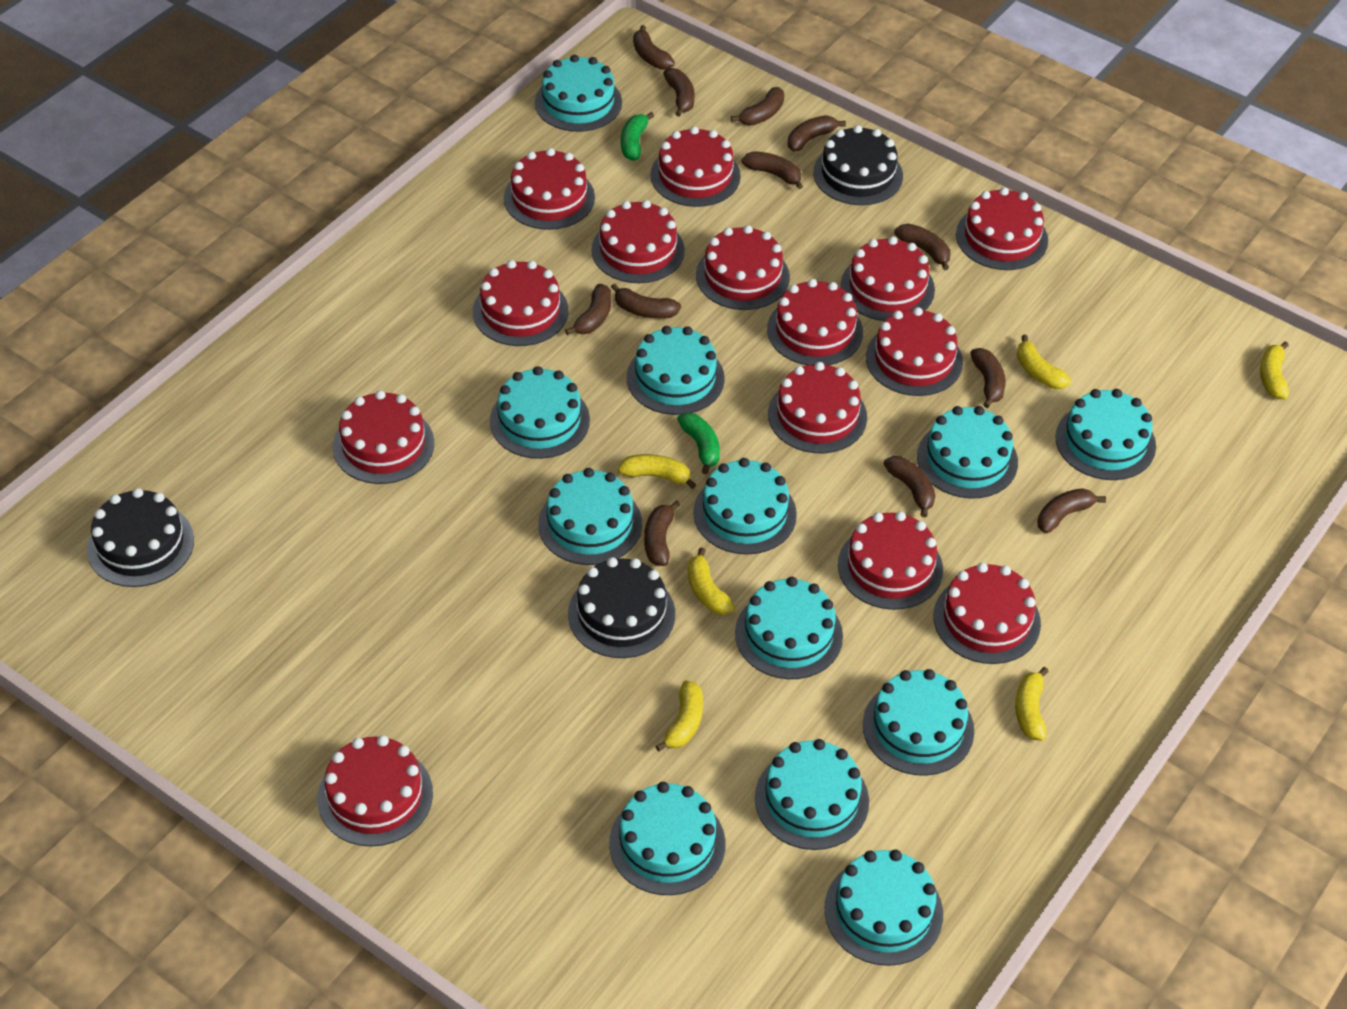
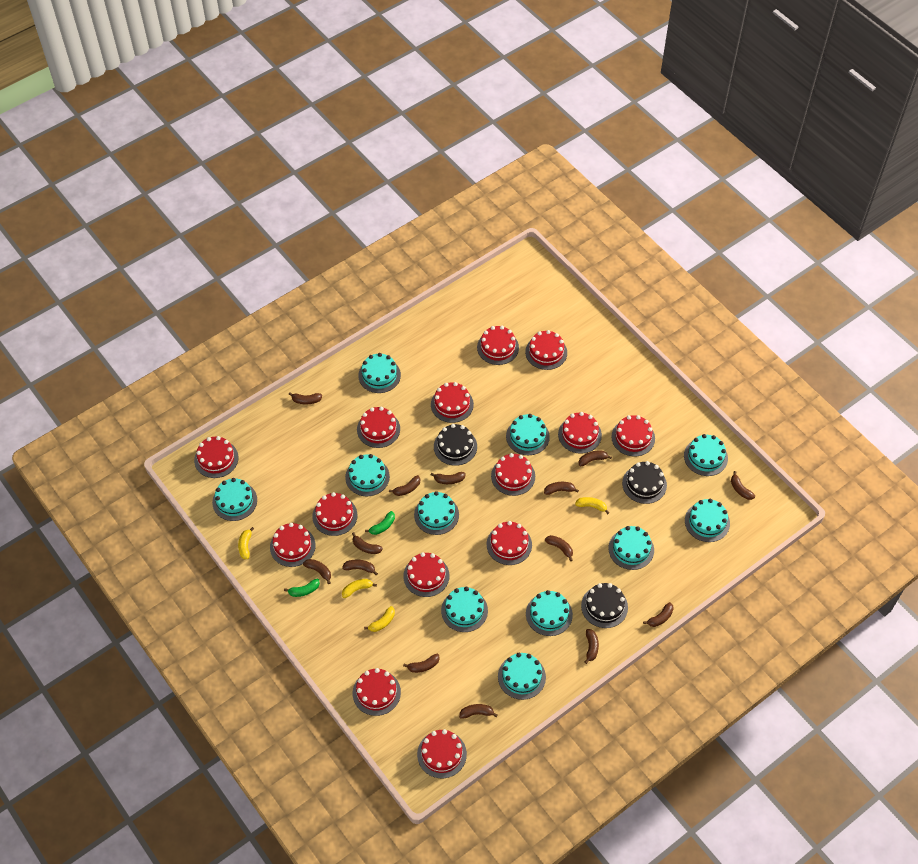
brown banana: [565,284,611,335] [611,284,681,319] [633,25,675,69] [644,501,680,566] [663,68,695,117] [731,87,784,125] [742,151,803,189] [788,115,846,151] [884,456,935,518] [894,224,950,270] [970,348,1006,408] [1037,488,1106,533] = 12 -> [289,392,322,404] [303,559,331,584] [342,559,378,575] [352,532,383,554] [389,475,420,496] [403,654,440,673] [431,472,466,484] [459,704,498,718] [544,482,579,495] [545,535,573,561] [579,451,612,466] [584,629,599,664] [643,602,674,627] [731,471,755,500] = 14
turquoise cake: [490,366,590,459] [535,55,622,132] [538,468,642,565] [609,782,725,895] [627,326,725,415] [693,458,797,555] [735,577,843,679] [755,739,869,850] [824,849,943,966] [863,669,974,776] [917,406,1018,499] [1055,389,1156,480] = 12 -> [212,478,257,521] [345,454,390,496] [358,353,401,393] [414,491,459,535] [441,587,488,632] [498,653,546,700] [506,414,550,455] [526,590,573,636] [608,526,654,570] [684,434,728,476] [685,499,730,542] = 11
yellow banana: [618,454,696,489] [656,680,703,752] [688,548,735,615] [1015,667,1049,741] [1017,335,1071,389] [1260,341,1289,399] = 6 -> [238,527,254,559] [342,579,377,598] [364,606,395,632] [575,497,610,514] = 4

